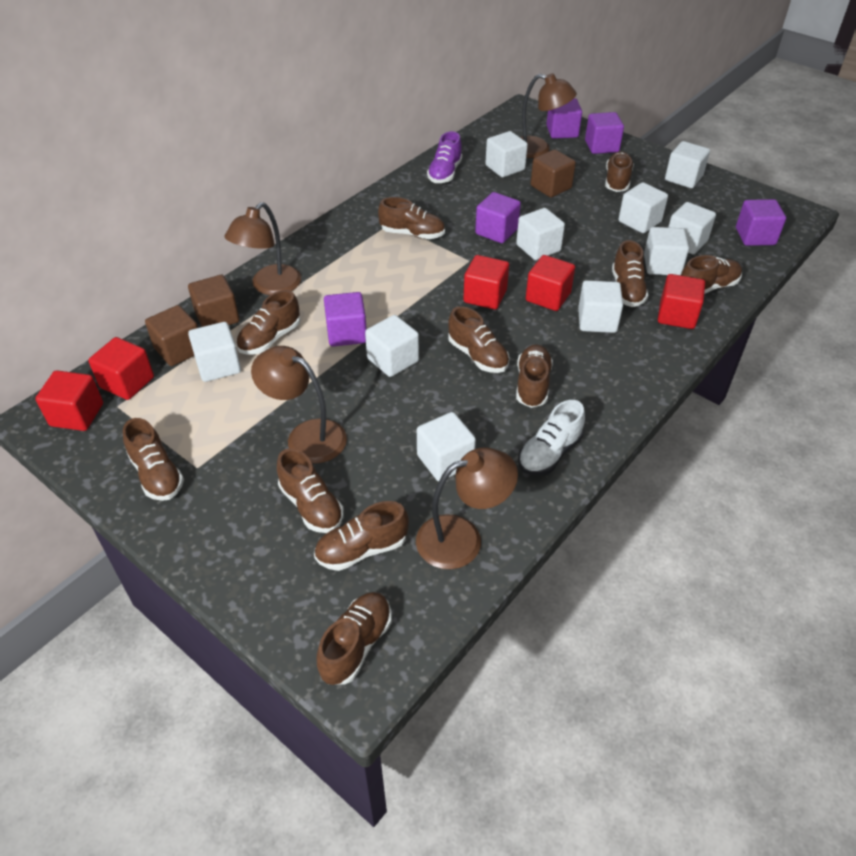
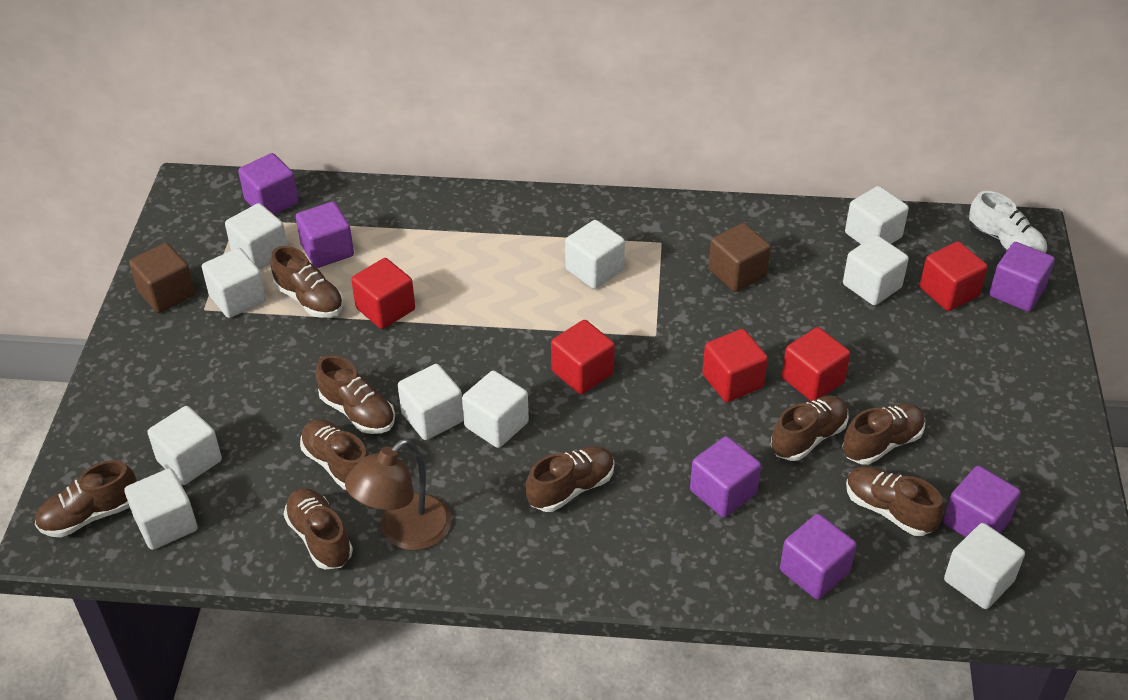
brown cube: [145,305,198,366] [188,275,239,327] [531,149,576,198] = 3 -> [129,243,195,313] [709,223,771,292] = 2
brown lamp: [224,202,301,295] [251,346,347,463] [416,447,518,569] [520,73,577,158] = 4 -> [345,439,451,550] = 1
brown shoe: [123,418,184,501] [236,290,300,355] [277,449,344,533] [314,501,409,571] [317,592,392,685] [378,197,445,239] [448,306,510,373] [516,344,553,408] [605,151,634,192] [612,240,648,307] [681,255,742,294] = 11 -> [35,460,137,537] [270,246,344,318] [284,488,353,569] [300,419,369,490] [316,355,395,434] [526,446,615,512] [771,395,849,461] [842,403,925,465] [846,466,944,536] = 9
purple cube: [324,292,367,347] [475,192,521,243] [546,98,582,139] [585,112,624,154] [736,199,786,246] = 5 -> [238,153,299,215] [296,201,354,268] [690,436,761,518] [780,514,857,599] [943,466,1021,537] [989,242,1055,312] = 6
purple shoe: [427,131,462,183] = 1 -> none = 0

